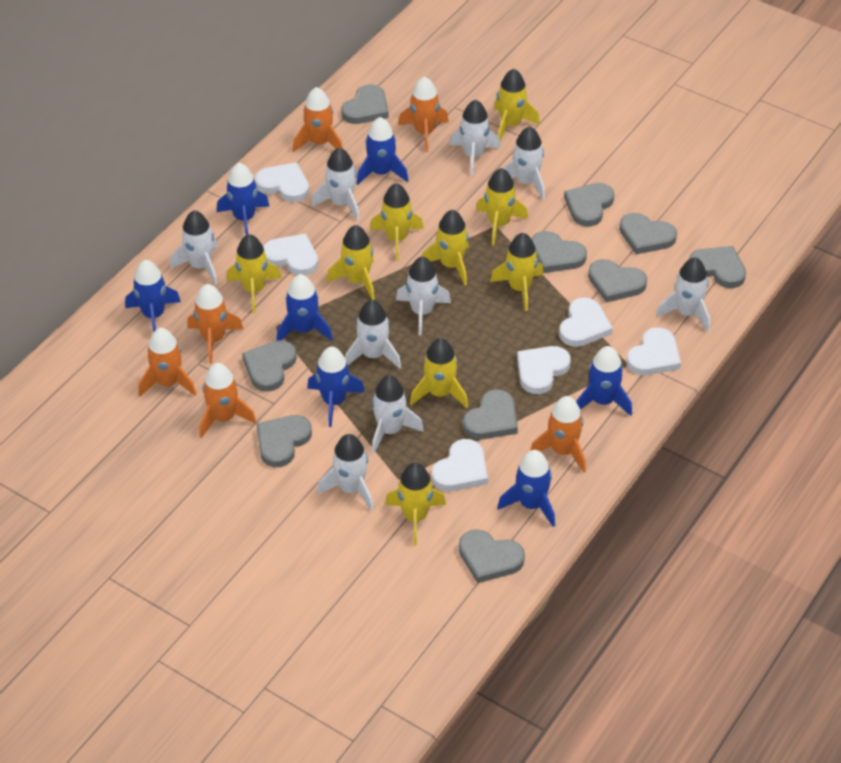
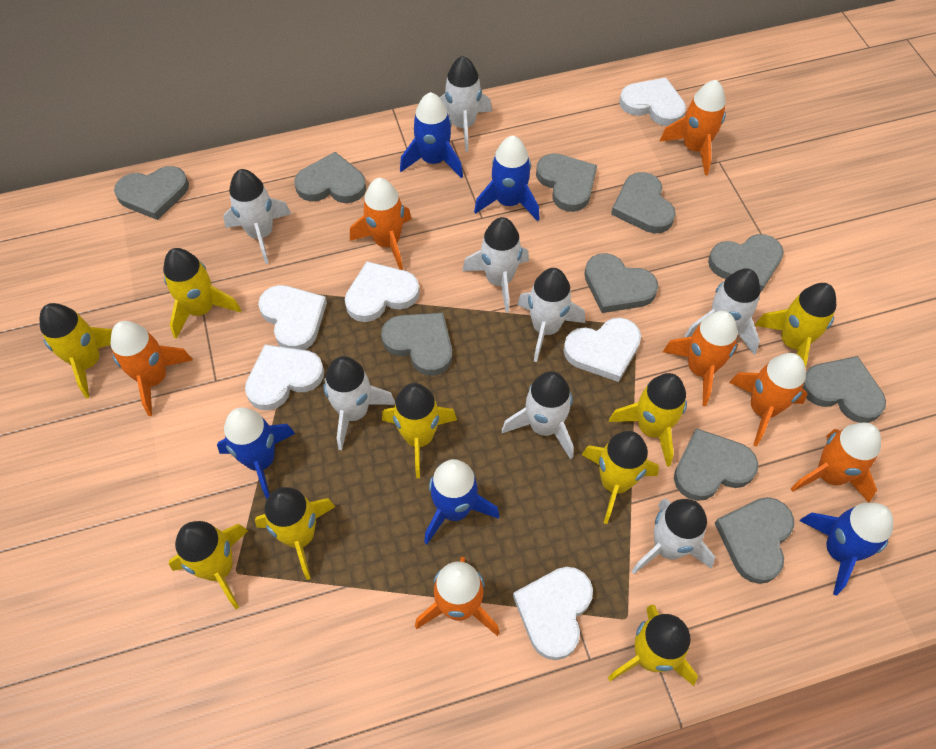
blue rocket: [125,260,181,333] [217,163,269,235] [276,274,333,341] [307,346,365,427] [356,117,409,185] [497,450,555,527] [576,346,632,416] = 7 -> [217,407,295,499] [400,92,463,178] [424,459,500,544] [474,136,540,221] [800,503,893,595] = 5
orange rocket: [139,328,197,397] [187,284,243,363] [200,363,256,438] [293,87,343,152] [398,76,449,152] [530,396,586,473] = 6 -> [110,321,193,416] [350,178,412,270] [415,557,500,636] [659,80,726,175] [663,311,738,406] [729,353,808,447] [790,423,881,503] = 7
white rocket: [170,210,217,285] [312,147,360,221] [317,434,373,511] [345,300,401,369] [372,375,424,453] [396,256,451,336] [449,100,500,176] [503,126,545,200] [656,257,710,332] = 9 -> [223,169,291,264] [324,356,395,450] [440,56,492,152] [462,217,529,313] [502,371,574,459] [517,268,585,362] [632,499,715,574] [684,268,761,355] = 8

